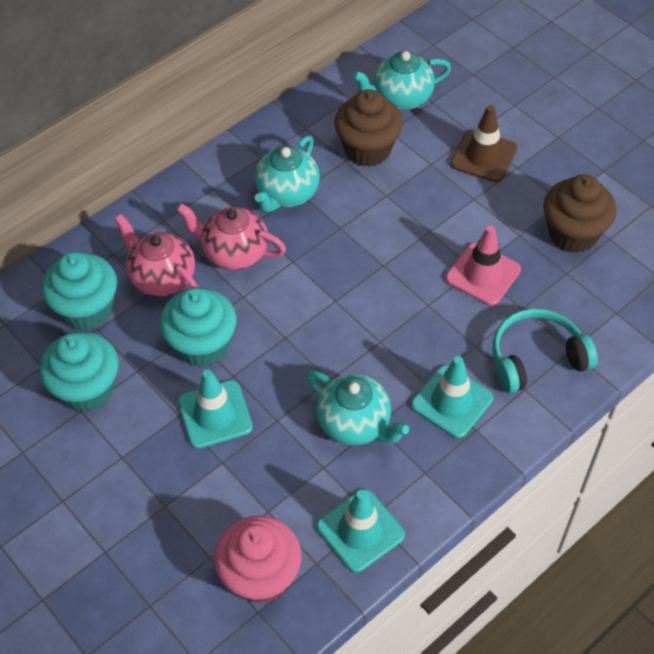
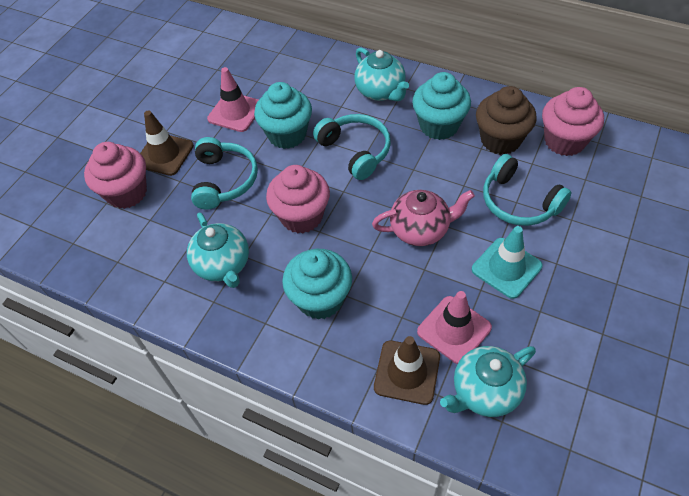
brown cupcake: [334,89,403,167] [543,174,616,253] = 2 -> [476,86,537,155] = 1
brown traffic cone: [450,105,517,182] = 1 -> [140,110,194,176] [374,336,440,405] = 2
pink cupcake: [214,515,302,603] = 1 -> [84,142,147,209] [266,165,330,233] [542,87,604,156] = 3
pink teapot: [114,214,199,297] [176,203,286,270] = 2 -> [372,190,475,246] = 1
pink traffic cone: [446,225,521,306] = 1 -> [207,67,259,132] [417,291,492,364] = 2
turquoise headphones: [493,308,598,393] = 1 -> [191,137,258,209] [313,114,391,180] [483,154,571,226] = 3
turquoise traffic cone: [178,369,253,449] [317,489,405,572] [411,356,493,438] = 3 -> [472,226,543,299] = 1

